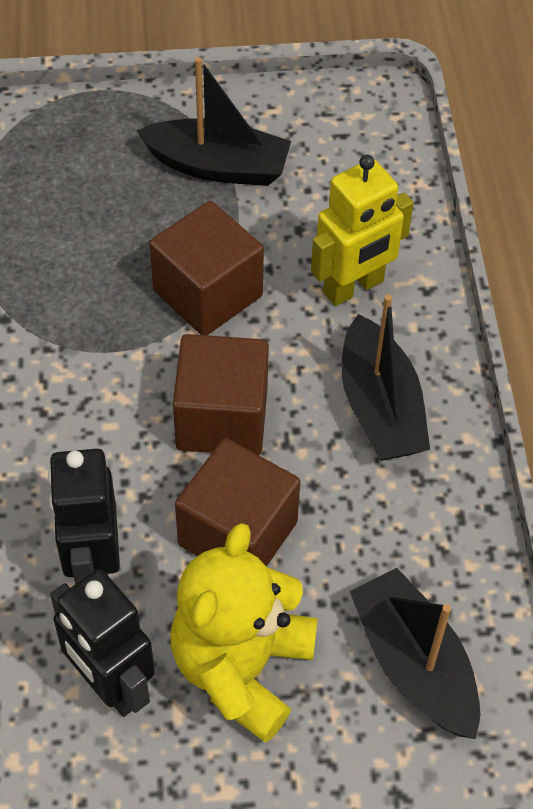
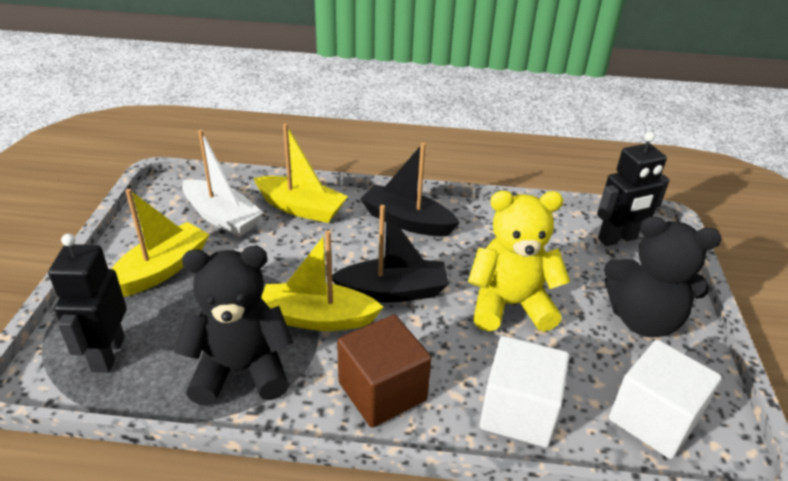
black boat: [137,57,291,186] [341,295,430,461] [349,568,481,739] = 3 -> [332,205,449,303] [360,143,460,236] = 2
black teddy bear: none = 0 -> [174,246,293,406] [604,216,721,338] = 2
brown cube: [149,201,264,335] [173,334,269,455] [175,438,300,567] = 3 -> [337,315,432,428] = 1
white boat: none = 0 -> [182,130,263,236] = 1
white cube: none = 0 -> [480,336,569,447] [609,340,722,459] = 2
yellow boat: none = 0 -> [111,189,209,297] [254,123,348,223] [261,231,383,331] = 3
yellow robot: [311,155,414,306] = 1 -> none = 0

